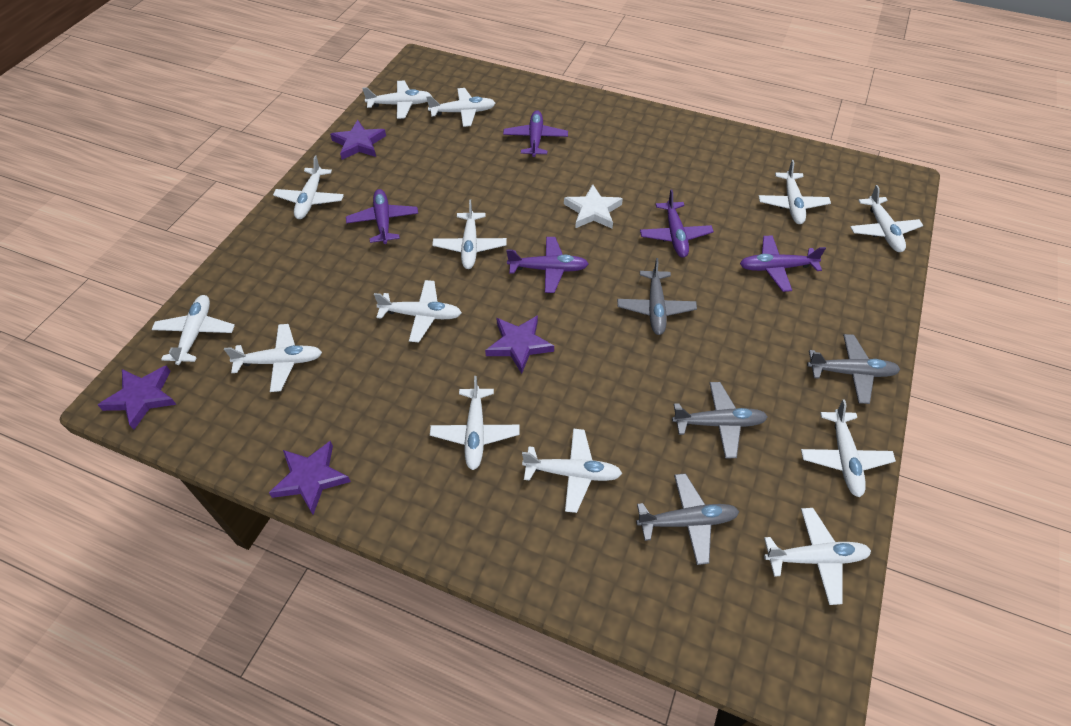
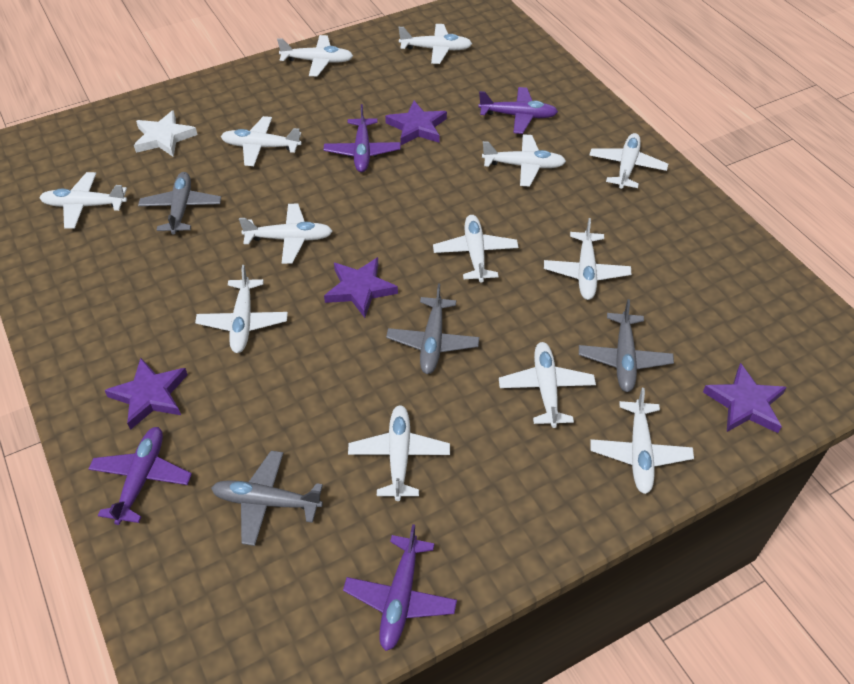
purple plane: [346,189,418,244] [503,110,568,157] [506,237,589,293] [640,189,714,258] [740,235,826,292] = 5 -> [88,427,192,525] [324,104,400,172] [343,524,457,651] [478,87,558,134] = 4

